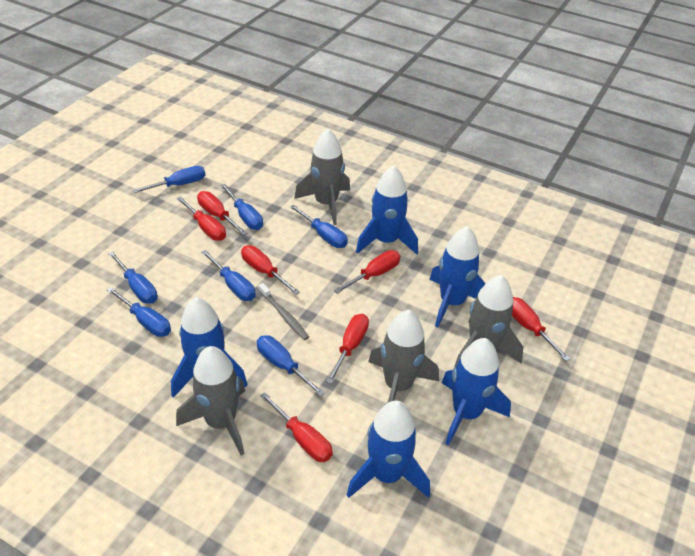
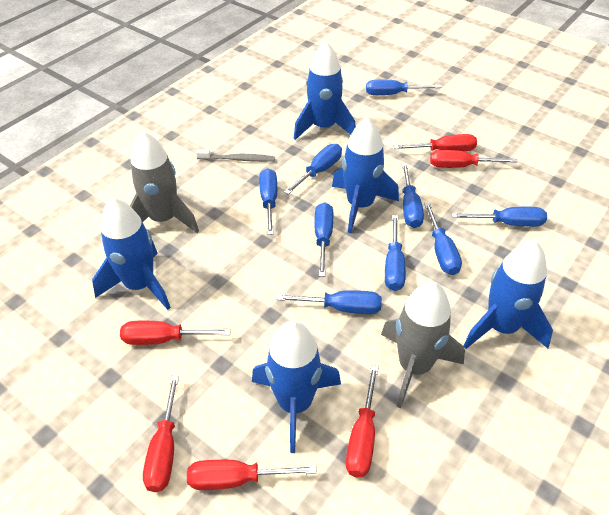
blue screwdriver: [107,287,171,337] [108,251,158,304] [132,166,205,193] [201,250,256,301] [220,184,263,230] [257,335,325,397] [290,205,348,248] = 7 -> [259,168,277,235] [276,290,382,314] [284,144,342,195] [315,202,334,277] [366,80,441,95] [385,215,406,291] [402,163,424,228] [424,202,462,275] [451,207,547,227] = 9
grey rocket: [176,346,245,456] [294,129,350,225] [368,310,439,403] [454,275,523,367] = 4 -> [130,131,199,233] [381,282,465,408] = 2
red screwdriver: [176,196,226,241] [197,191,247,236] [241,245,300,295] [260,392,333,462] [326,314,369,384] [334,250,400,294] [512,297,570,361] = 7 -> [120,321,231,345] [143,375,179,492] [187,460,317,490] [346,365,379,477] [394,134,477,151] [430,150,517,168] = 6

